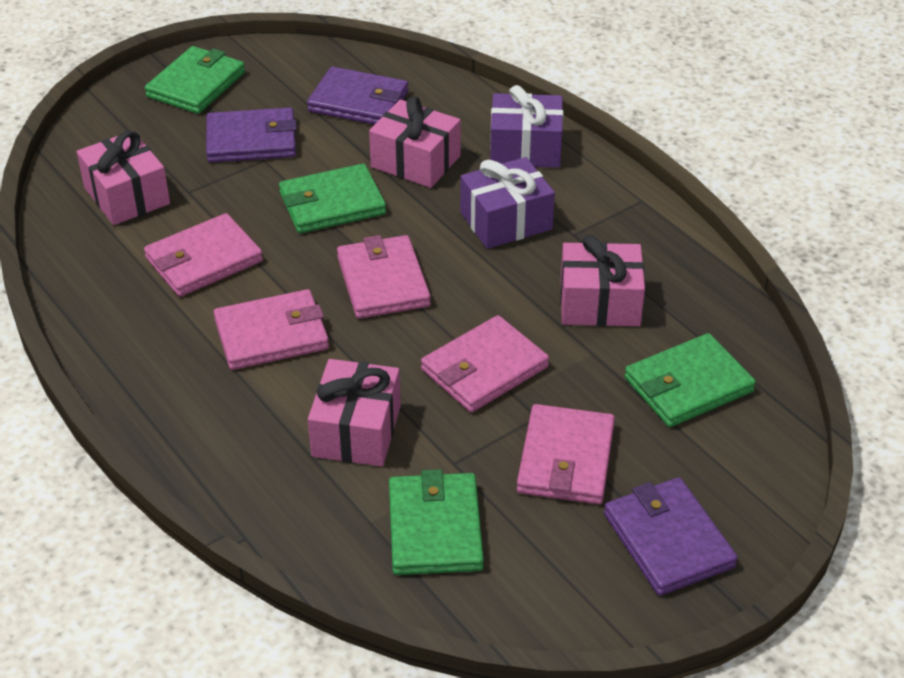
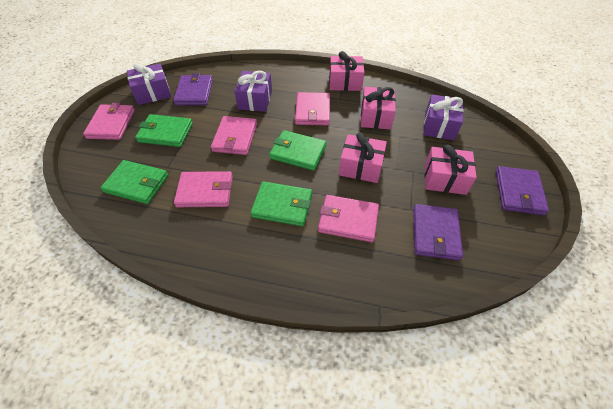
purple gift: [460,157,555,249] [490,85,563,168] = 2 -> [127,63,171,105] [234,71,272,112] [423,94,463,140] = 3

